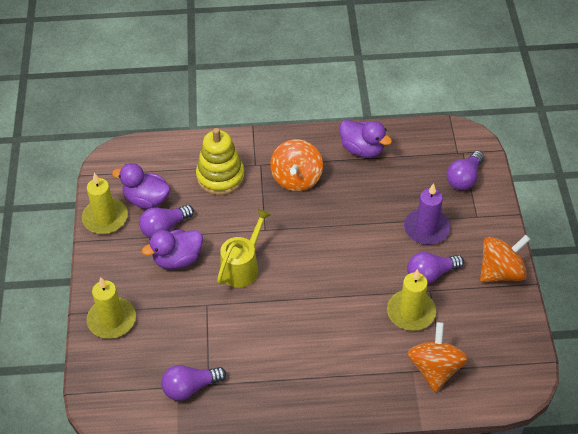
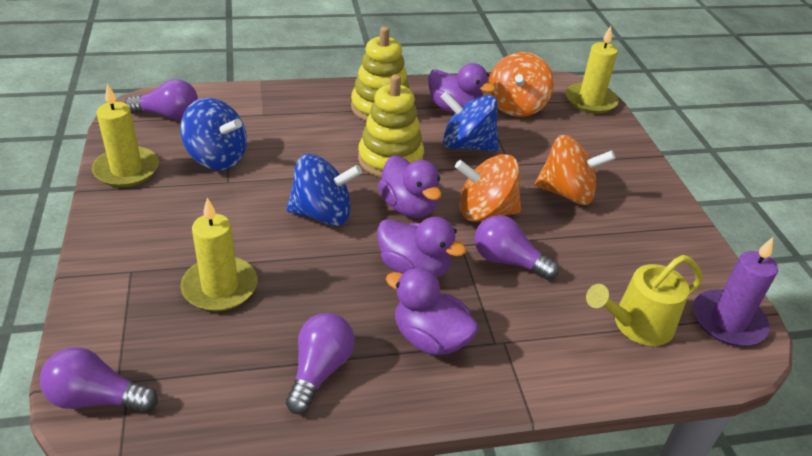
blue spinning top: none = 0 -> [180,98,247,170] [287,154,362,226] [441,91,499,152] = 3
purple duck: [112,163,170,209] [142,229,203,269] [340,120,392,158] = 3 -> [377,217,466,278] [378,155,442,218] [386,268,479,355] [428,63,496,114] = 4
yellow stacking toy: [196,128,245,195] = 1 -> [351,26,409,121] [358,74,424,178] = 2

